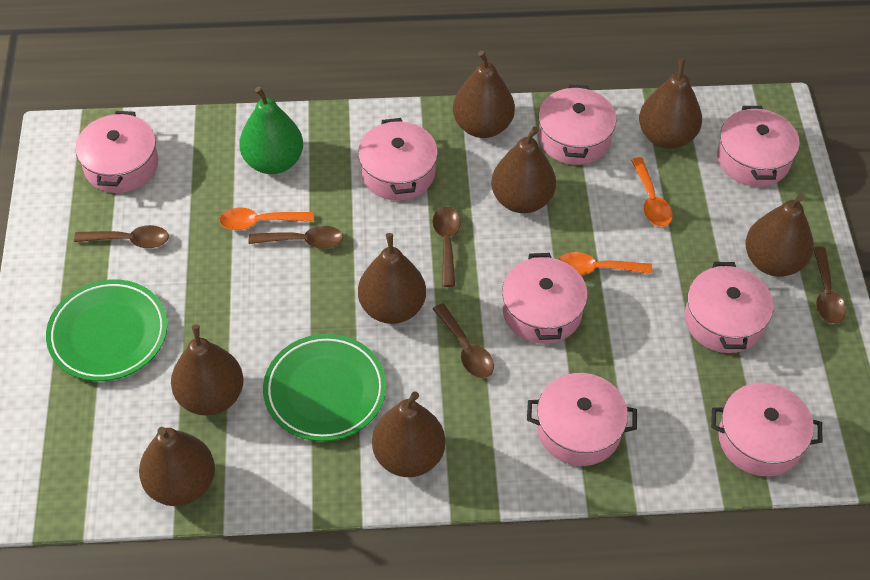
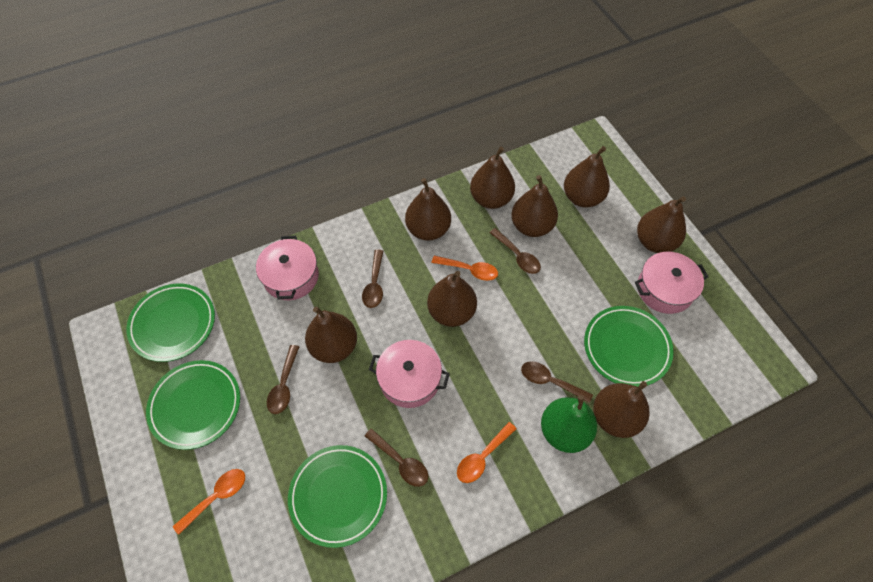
green plate: [46,279,168,381] [263,334,386,441] = 2 -> [126,283,215,362] [146,360,240,450] [288,445,387,548] [584,306,674,387] = 4
pink pot: [75,111,158,193] [358,118,438,201] [502,253,588,344] [527,373,637,466] [538,85,617,165] [685,262,774,353] [711,383,822,476] [717,106,800,187] = 8 -> [256,236,319,300] [369,340,450,408] [635,252,709,314] = 3

